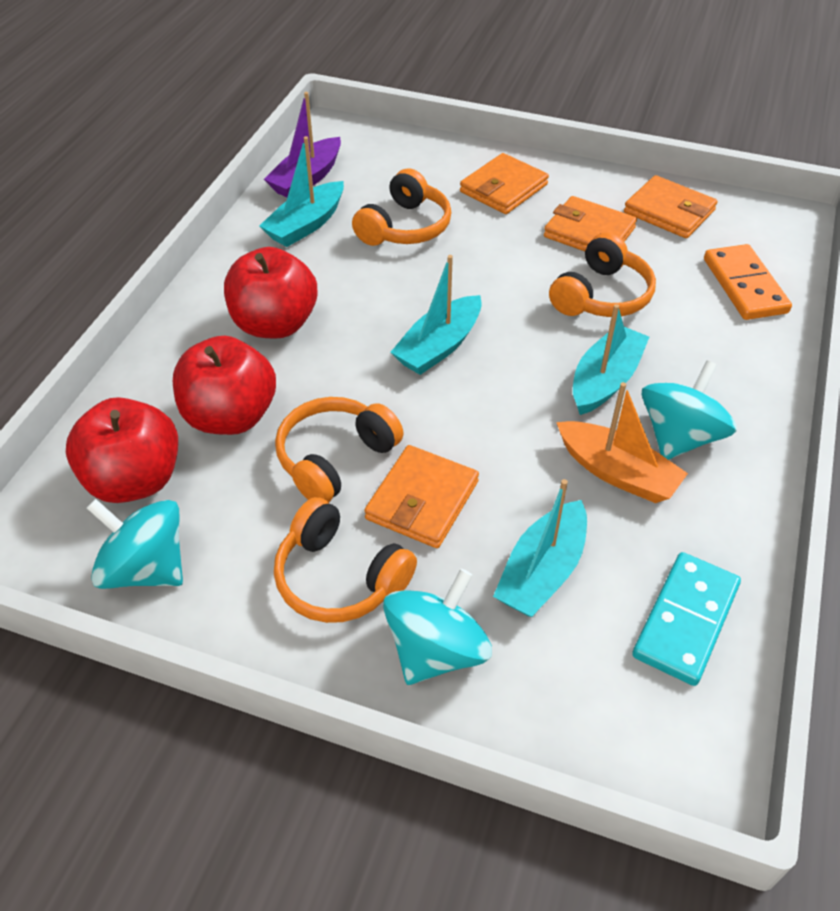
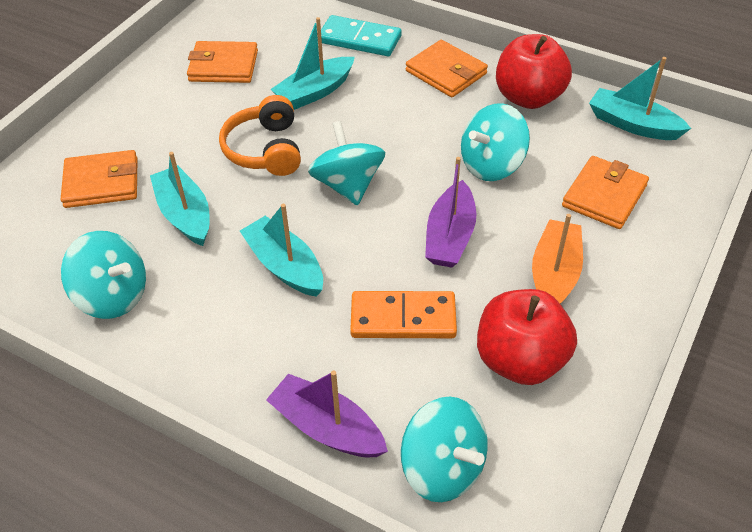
orange headphones: [274,497,417,623] [275,397,404,503] [352,168,452,246] [549,232,656,317] = 4 -> [219,95,301,176] = 1
purple boat: [264,92,341,197] = 1 -> [266,371,388,457] [425,157,476,268] = 2
red apple: [66,397,178,503] [173,336,276,435] [224,247,318,338] = 3 -> [477,289,577,385] [496,34,572,109] = 2
turquoise spinning top: [87,499,183,589] [383,569,492,685] [642,361,737,460] = 3 -> [61,231,146,319] [308,121,385,206] [401,397,488,502] [461,104,530,181] = 4

